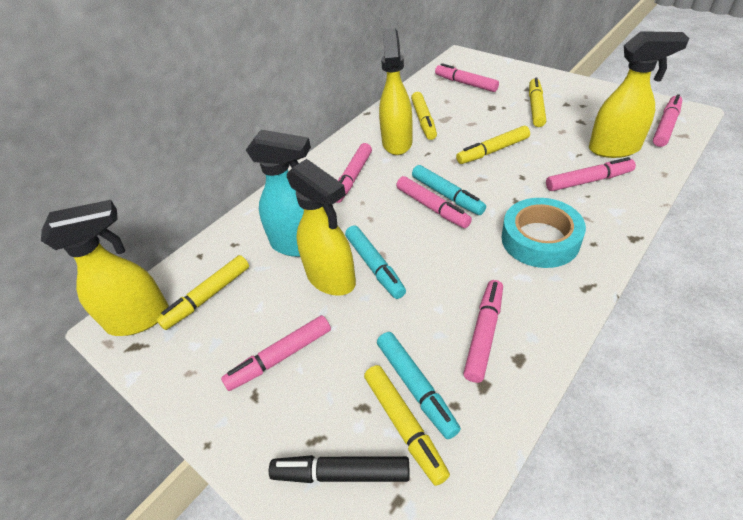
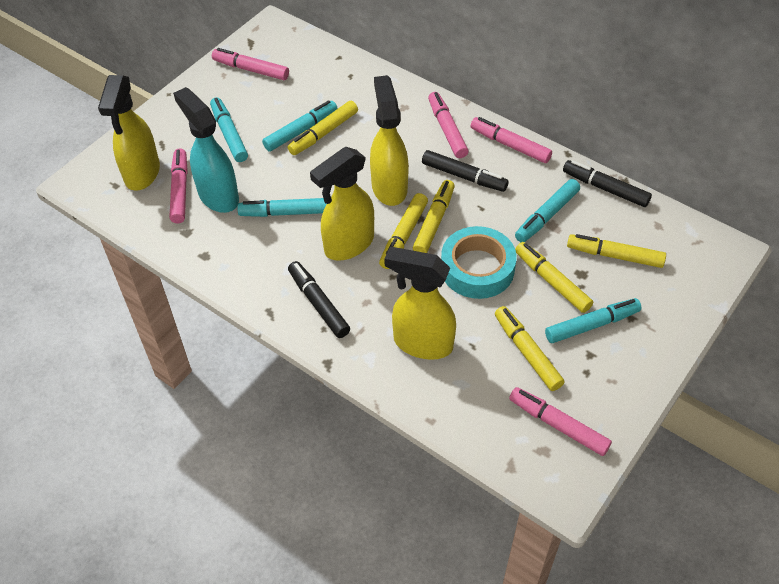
black marker: [269,455,410,483] = 1 -> [288,261,350,338] [422,150,509,192] [563,160,652,207] = 3
pink marker: [221,315,331,391] [336,143,372,203] [396,176,472,228] [435,63,499,92] [463,280,503,383] [546,157,636,191] [653,94,682,147] = 7 -> [169,149,188,223] [212,48,289,80] [428,92,469,158] [471,117,552,163] [509,387,612,456] = 5
turquoise marker: [345,225,406,299] [377,332,461,439] [412,165,486,215] = 3 -> [210,97,248,162] [237,198,327,217] [262,100,338,151] [515,179,580,242] [545,298,642,343] = 5
yellow marker: [156,255,249,330] [364,365,450,486] [411,92,437,140] [456,126,530,164] [529,77,546,127] = 5 -> [288,101,358,155] [379,193,428,269] [413,180,455,253] [495,306,564,391] [515,242,593,313] [567,234,666,268] = 6

